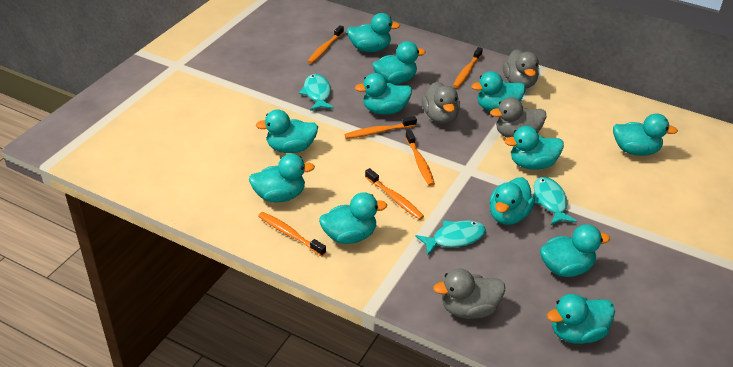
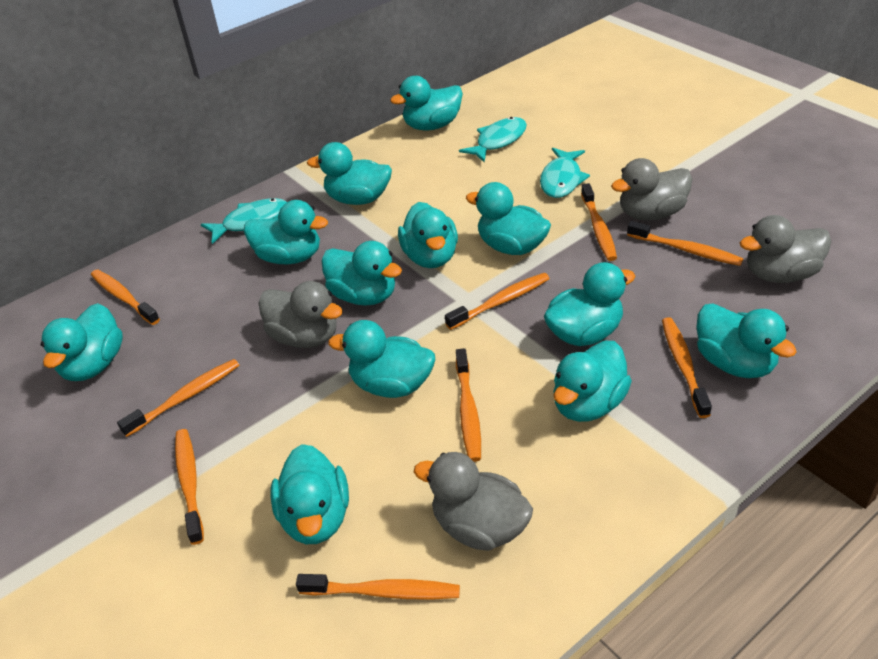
orange toothbrush: [258,212,326,256] [307,25,344,64] [345,116,417,139] [365,168,424,220] [405,130,435,186] [453,47,483,88] = 6 -> [91,269,160,325] [117,359,239,437] [175,429,204,545] [296,574,460,600] [445,273,550,330] [456,348,481,462] [581,183,617,261] [627,221,743,266] [662,317,712,418] = 9

